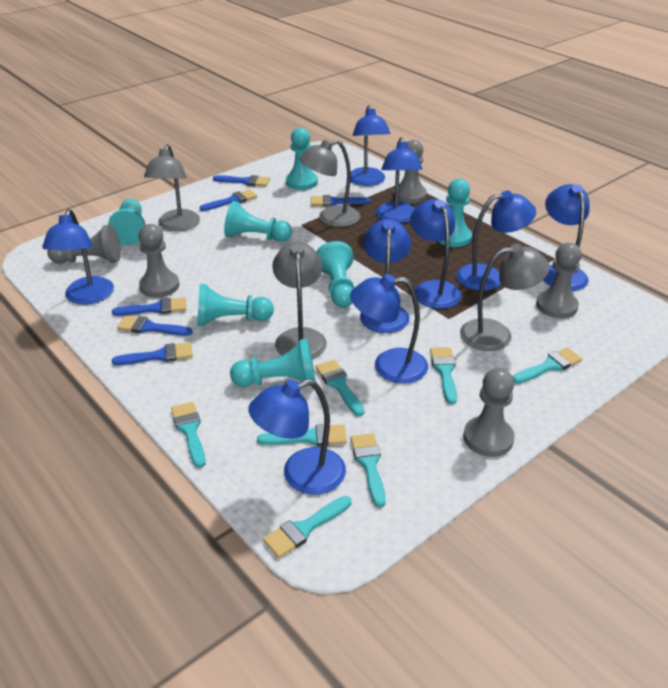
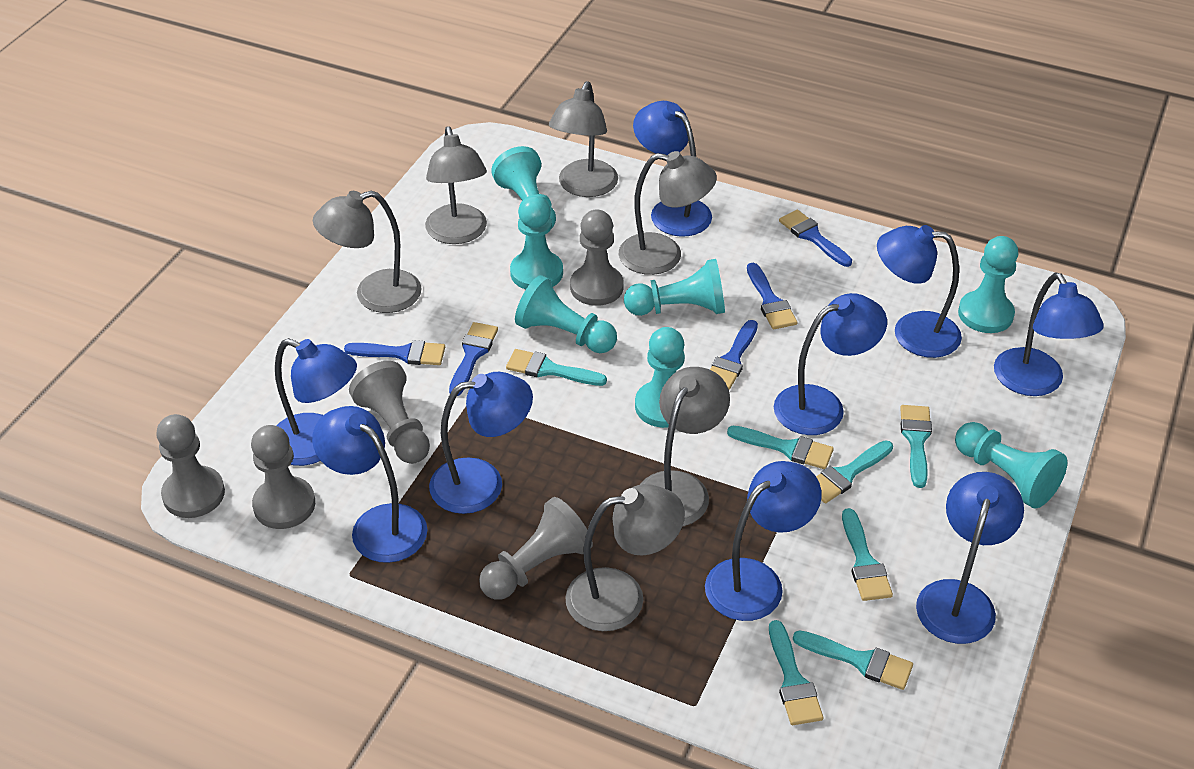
blue brush: [112,297,186,316] [112,342,193,365] [117,315,193,336] [199,189,257,211] [213,175,270,186] [311,195,370,206] = 6 -> [344,340,445,365] [449,322,498,396] [710,320,758,390] [747,263,797,330] [779,210,852,267] = 5
grey lamp: [144,145,200,232] [272,242,327,359] [299,140,360,227] [460,243,550,351] = 4 -> [313,191,422,313] [425,126,487,244] [549,81,618,197] [565,484,685,631] [619,151,717,275] [640,367,730,526] = 6

